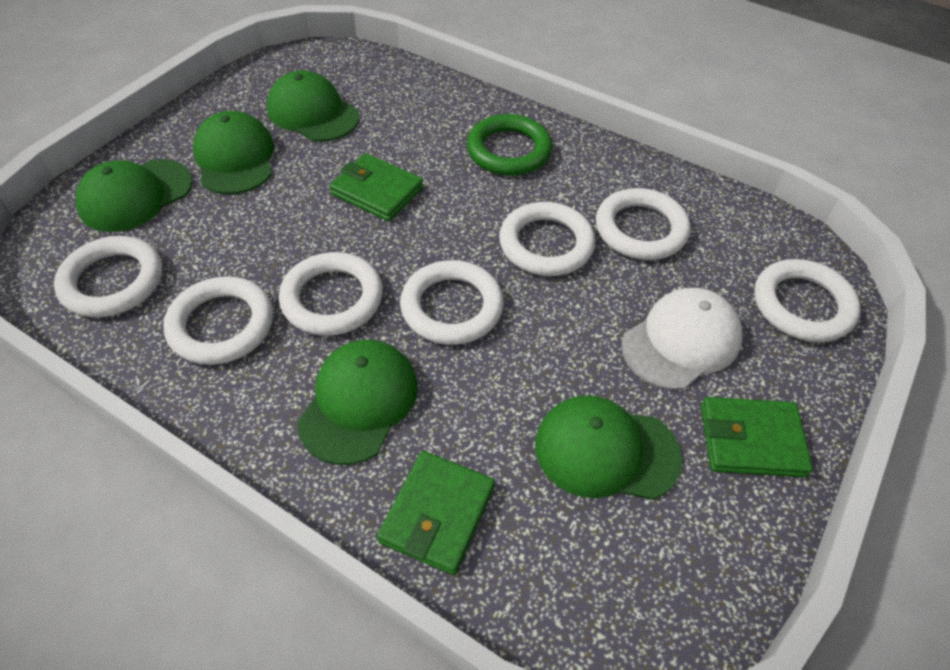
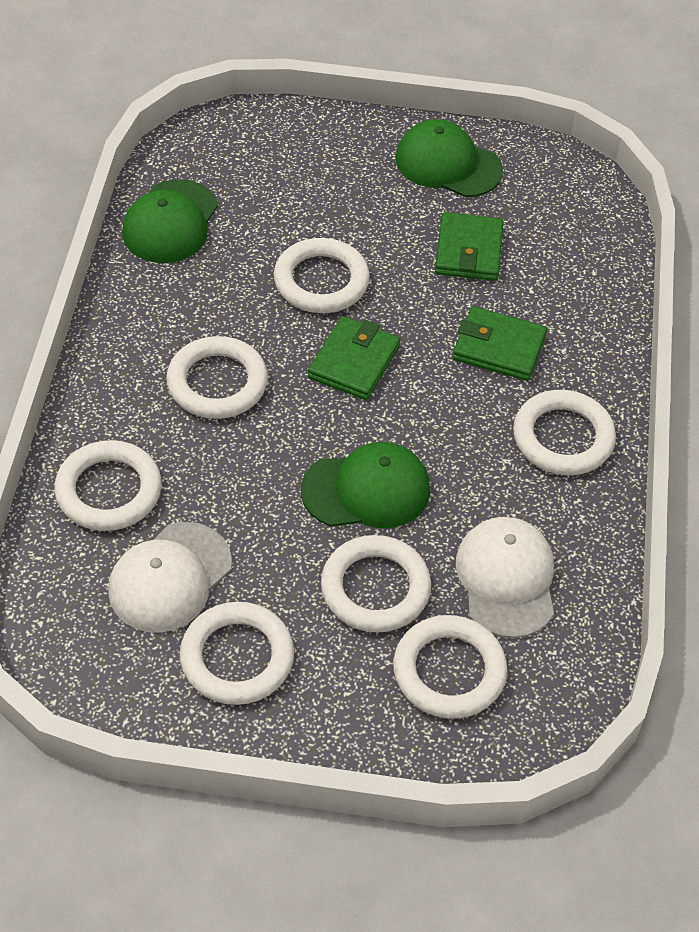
green cap: [76,159,193,232] [193,111,274,195] [267,70,360,142] [297,340,418,465] [535,395,682,500] = 5 -> [122,179,218,263] [301,442,430,528] [395,119,503,197] = 3
green ring: [467,114,552,176] = 1 -> none = 0
white cap: [621,288,743,390] = 1 -> [108,522,232,633] [456,517,554,638] = 2

